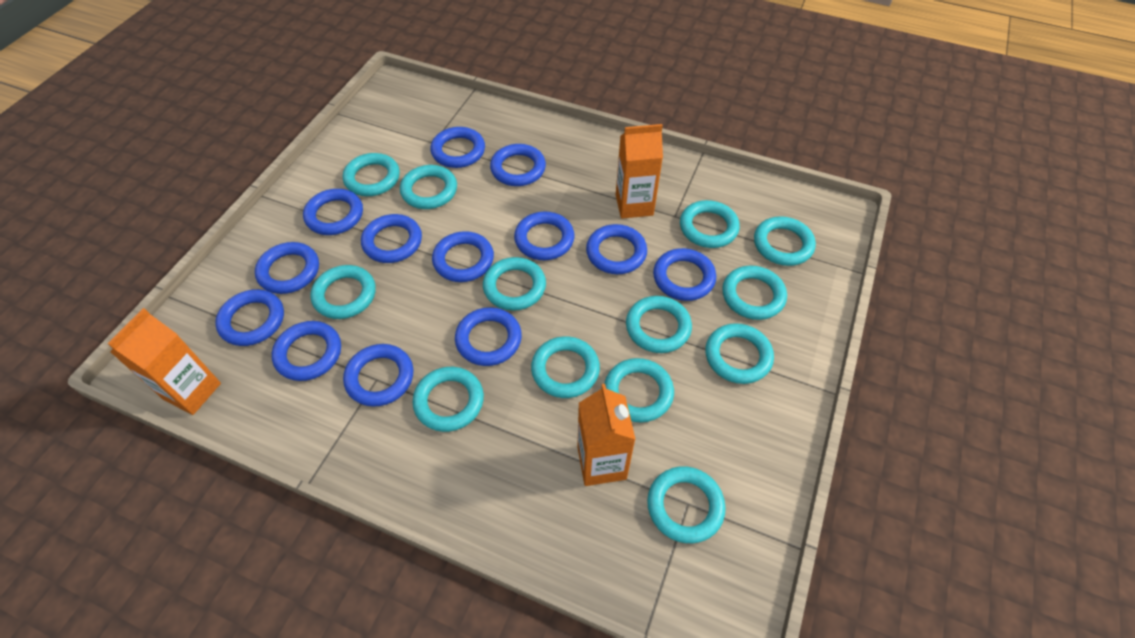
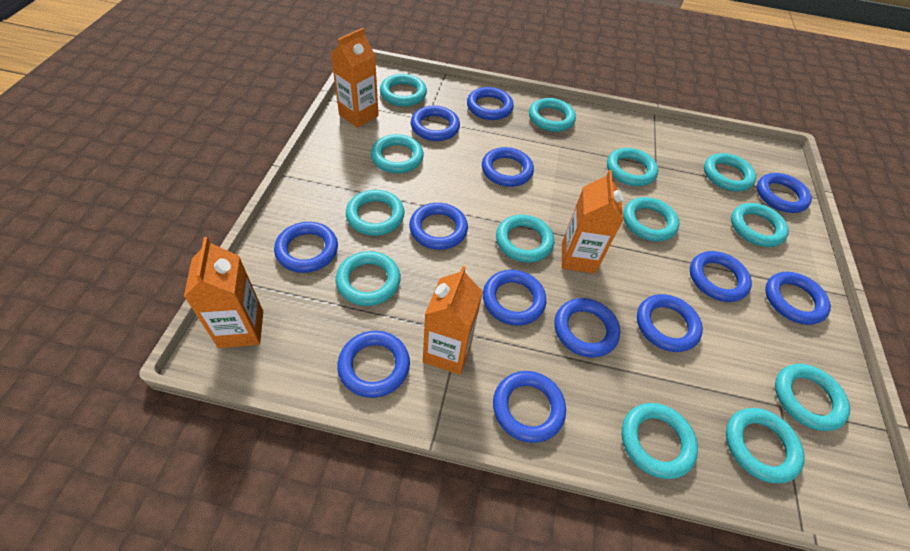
orange carton: [107,308,221,415] [577,384,636,486] [616,124,663,219] = 3 -> [184,237,263,348] [331,28,379,128] [423,266,483,375] [562,170,623,273] = 4

